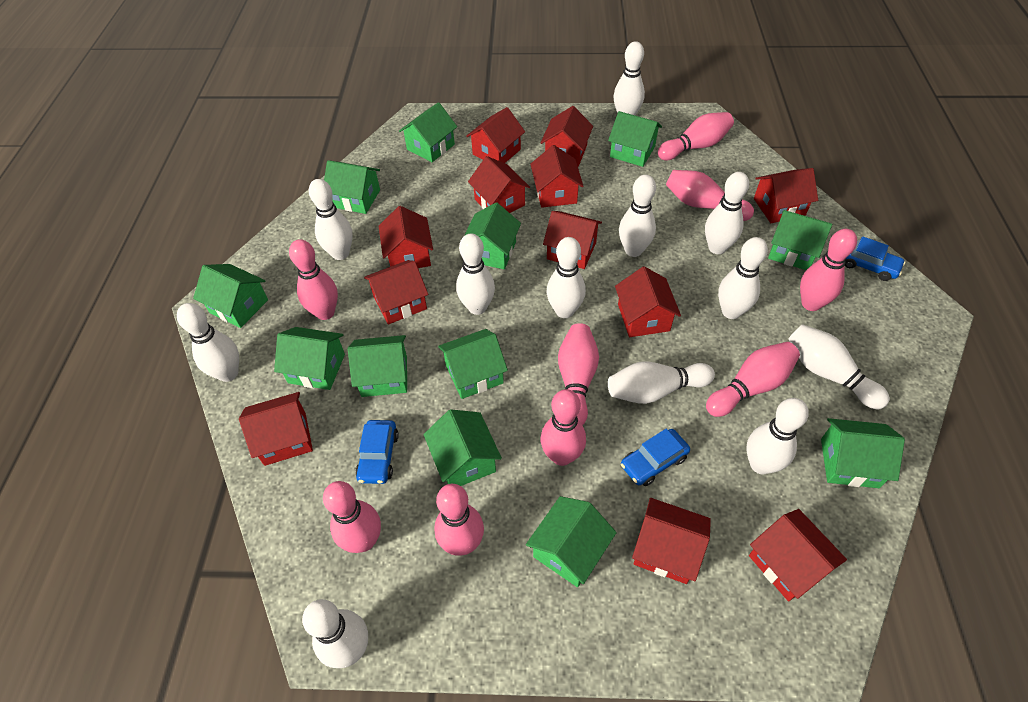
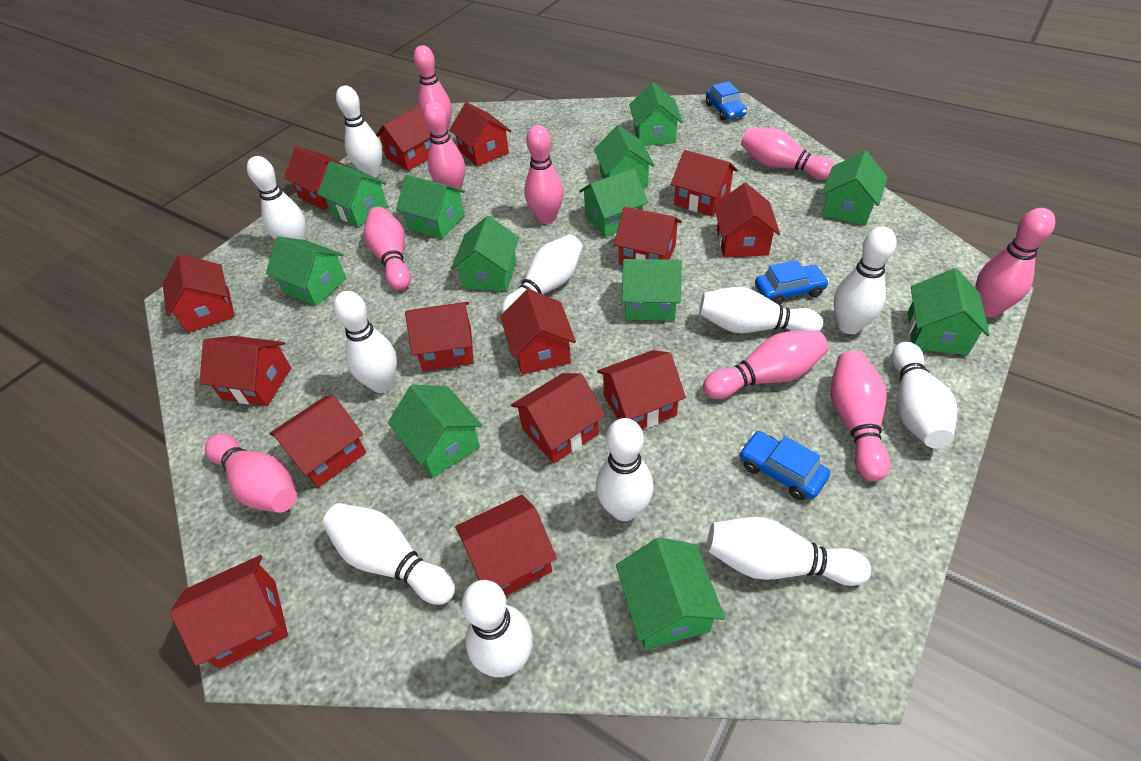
red house: [239,392,313,466] [364,260,428,324] [379,206,433,268] [466,107,525,163] [468,156,530,213] [530,145,584,208] [541,106,593,167] [543,211,602,269] [615,266,681,337] [632,498,711,584] [749,509,847,601] [754,168,818,223] = 12 -> [163,254,235,333] [170,555,288,669] [199,336,291,406] [269,395,366,488] [284,146,350,210] [376,107,431,171] [405,302,474,371] [449,102,511,166] [455,495,557,596] [500,289,576,375] [511,373,605,464] [597,350,686,429] [614,207,682,265] [671,150,738,216] [714,183,780,258] = 15
white bowling pin: [177,303,239,382] [302,599,368,668] [309,179,353,260] [456,234,495,315] [546,237,586,318] [608,361,715,404] [613,41,645,115] [619,175,656,257] [705,172,749,254] [718,237,768,319] [746,398,809,474] [788,324,890,410] = 12 -> [247,156,306,240] [322,503,456,605] [333,291,397,393] [336,85,382,178] [462,580,533,677] [501,234,582,314] [596,418,654,521] [699,287,823,333] [707,517,871,586] [834,226,896,334] [891,342,958,448] = 11

